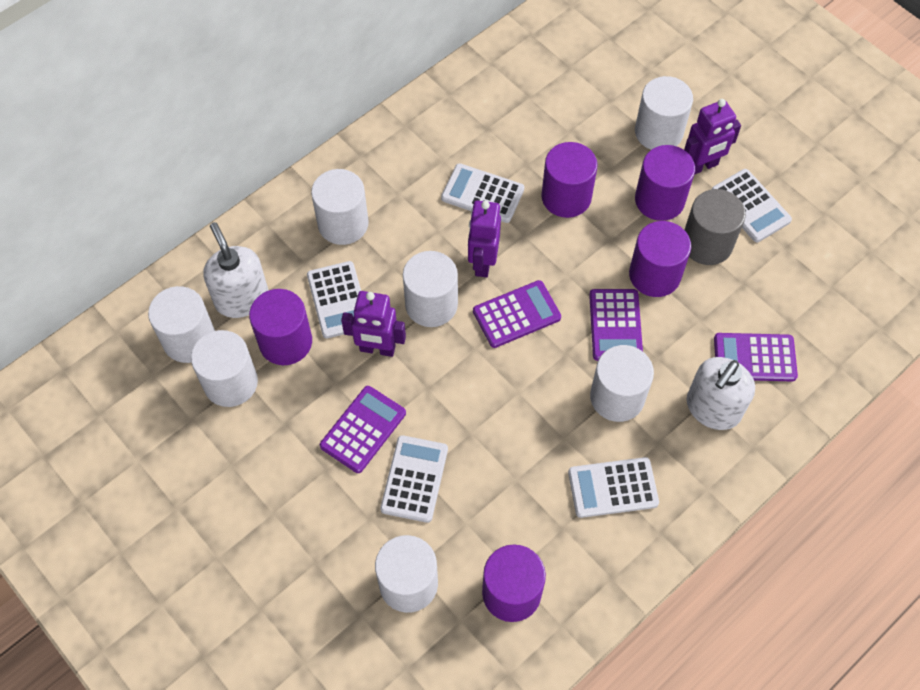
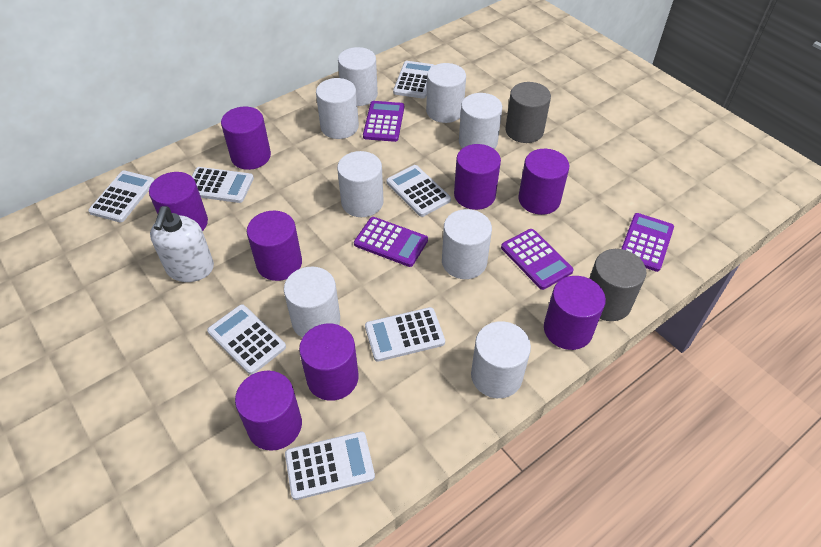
grey cylinder: [685,189,746,265] = 1 -> [505,82,551,143] [589,249,646,321] = 2
purple cylinder: [249,289,312,365] [482,545,546,622] [541,142,598,218] [629,221,691,297] [635,145,695,221] = 5 -> [149,172,208,231] [221,107,271,170] [235,371,302,451] [247,211,302,281] [299,324,359,401] [454,144,501,210] [518,149,569,215] [544,276,606,350] = 8
purple robot: [341,291,406,357] [468,201,501,277] [684,99,741,175] = 3 -> none = 0
white calculator: [307,261,361,339] [380,435,448,523] [441,163,524,223] [568,457,659,518] [712,169,792,242] = 5 -> [88,170,154,222] [191,167,254,203] [207,304,286,375] [285,431,375,500] [365,307,445,362] [386,165,451,217] [393,61,434,99] = 7
white cylinder: [148,286,215,363] [191,330,258,407] [311,169,369,245] [375,535,438,613] [403,251,458,327] [590,345,654,422] [635,76,693,150] = 7 -> [284,266,340,338] [316,78,359,139] [337,151,384,217] [338,47,378,106] [426,63,466,123] [442,209,492,279] [459,93,502,149] [471,321,531,398] = 8
white soap dispenser: [203,222,268,318] [687,357,755,430] = 2 -> [150,206,214,282] = 1

